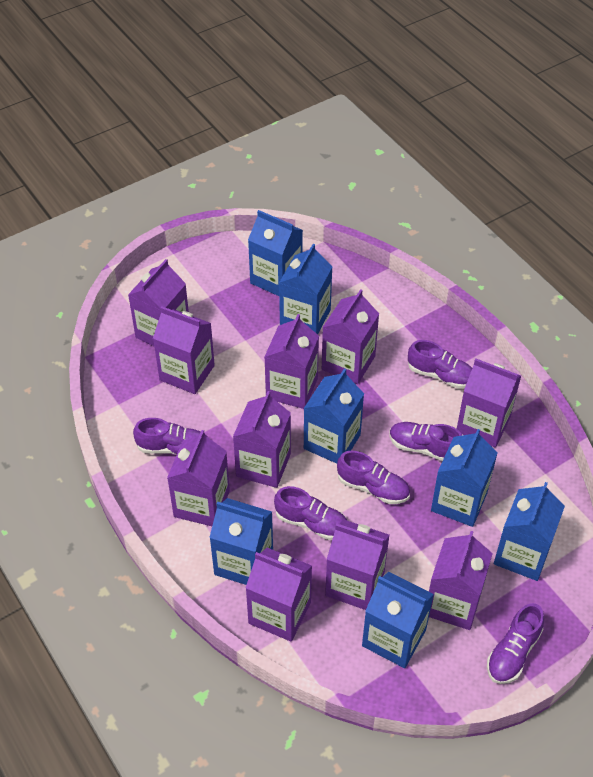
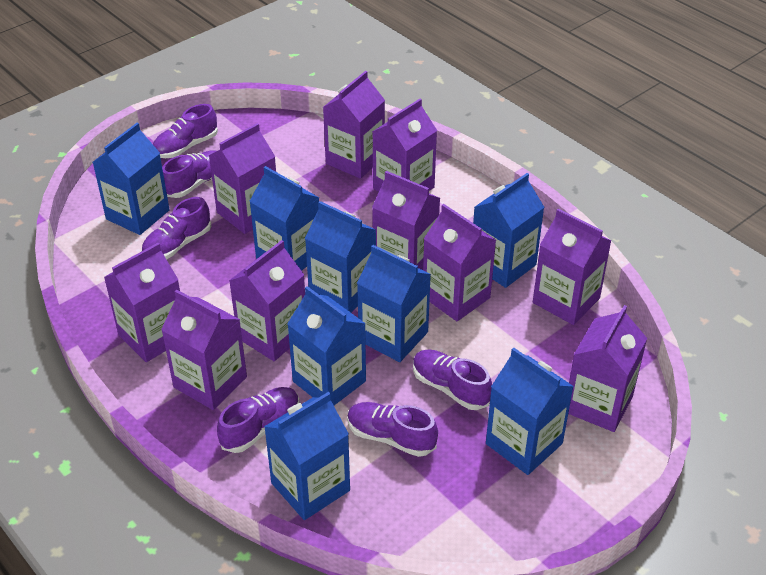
blue carton: [209,498,273,585] [248,210,303,296] [279,244,333,335] [304,369,364,464] [362,572,434,668] [431,429,497,527] [494,482,565,581] = 7 -> [93,123,170,235] [249,166,319,271] [264,392,350,520] [287,286,366,405] [305,201,376,312] [357,245,431,362] [473,173,544,288] [486,348,574,475] = 8

